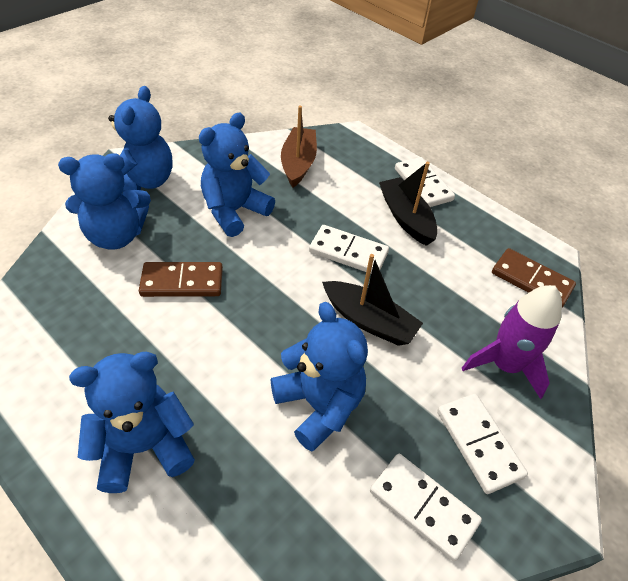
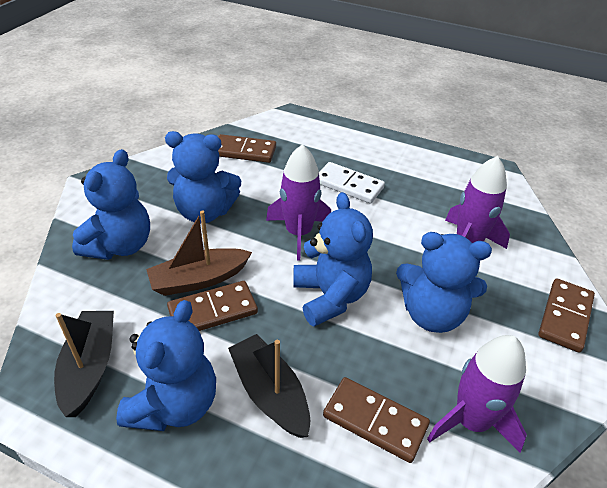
brown domino: [139,262,223,297] [492,248,576,308] = 2 -> [167,281,258,331] [218,134,276,163] [323,377,430,463] [538,278,595,353] = 4
purple rocket: [462,285,562,399] = 1 -> [266,144,331,261] [427,335,527,453] [445,156,510,249] = 3
white domino: [309,225,389,274] [370,454,482,561] [395,157,455,207] [437,394,528,494] = 4 -> [319,162,385,204] = 1

